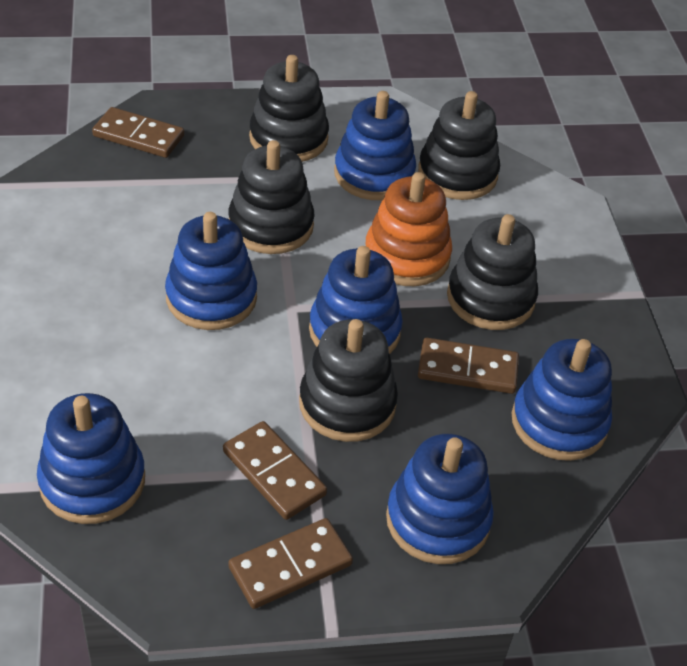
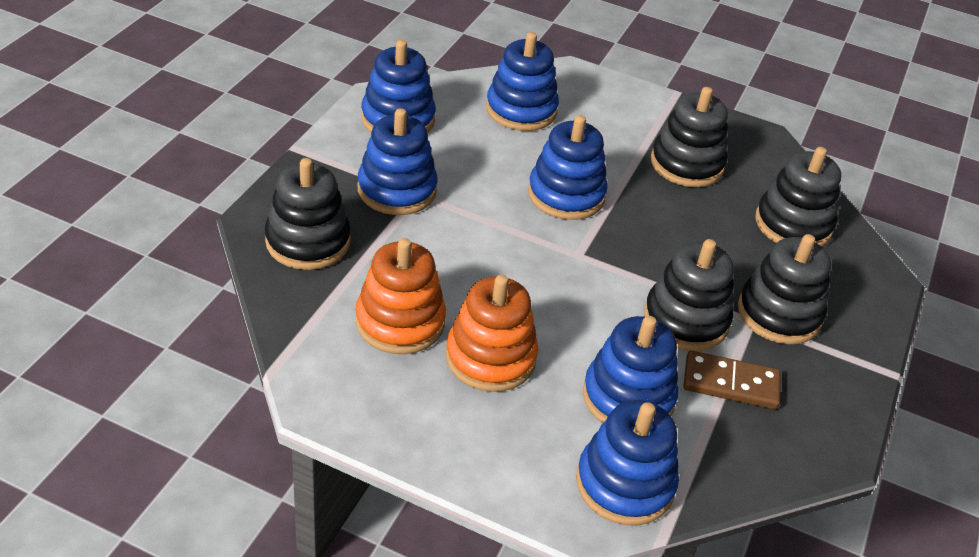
brown domino: [92,107,184,158] [223,421,327,520] [229,518,353,609] [418,338,519,394] = 4 -> [683,350,781,409] = 1
orange stacking toy: [365,172,452,286] = 1 -> [355,238,446,354] [445,275,539,392] = 2

